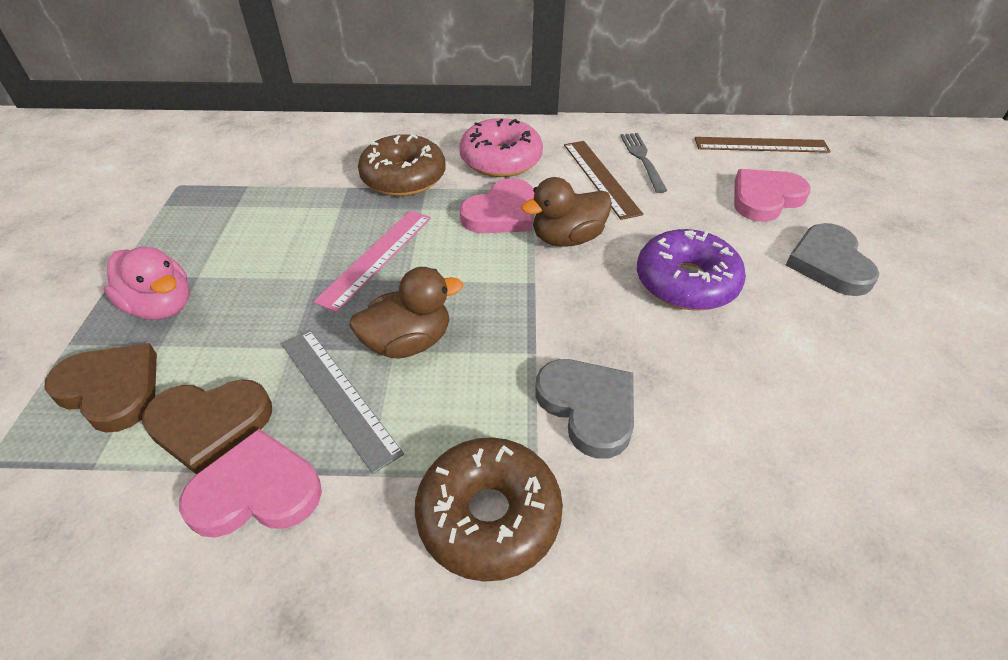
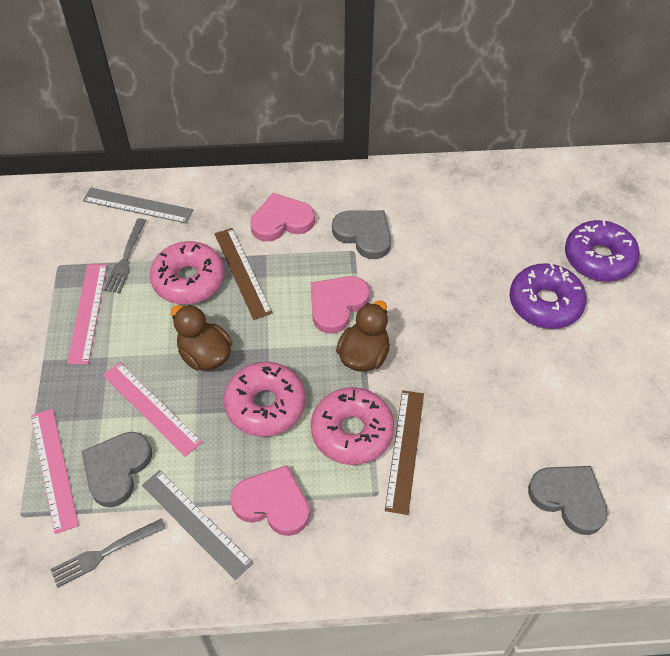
brown donut: [358,134,445,196] [415,437,563,582] = 2 -> none = 0
brown heart: [45,343,157,433] [142,379,272,474] = 2 -> none = 0
grey fork: [620,133,667,193] = 1 -> [50,518,166,588] [104,218,147,293] = 2
grey heart: [535,359,634,459] [786,223,879,296] = 2 -> [82,432,152,507] [332,210,391,259] [528,466,608,535] = 3
grey ruler: [281,329,404,474] = 1 -> [83,187,193,224] [142,470,253,580] = 2
pink donut: [459,118,543,177] = 1 -> [150,241,225,304] [224,362,306,437] [311,387,394,465] = 3
pink duck: [103,246,190,320] = 1 -> none = 0
pink ruler: [313,210,431,312] = 1 -> [31,409,79,534] [67,264,107,364] [103,362,202,457] = 3
purple donut: [637,229,746,311] = 1 -> [510,263,587,329] [565,220,640,282] = 2

